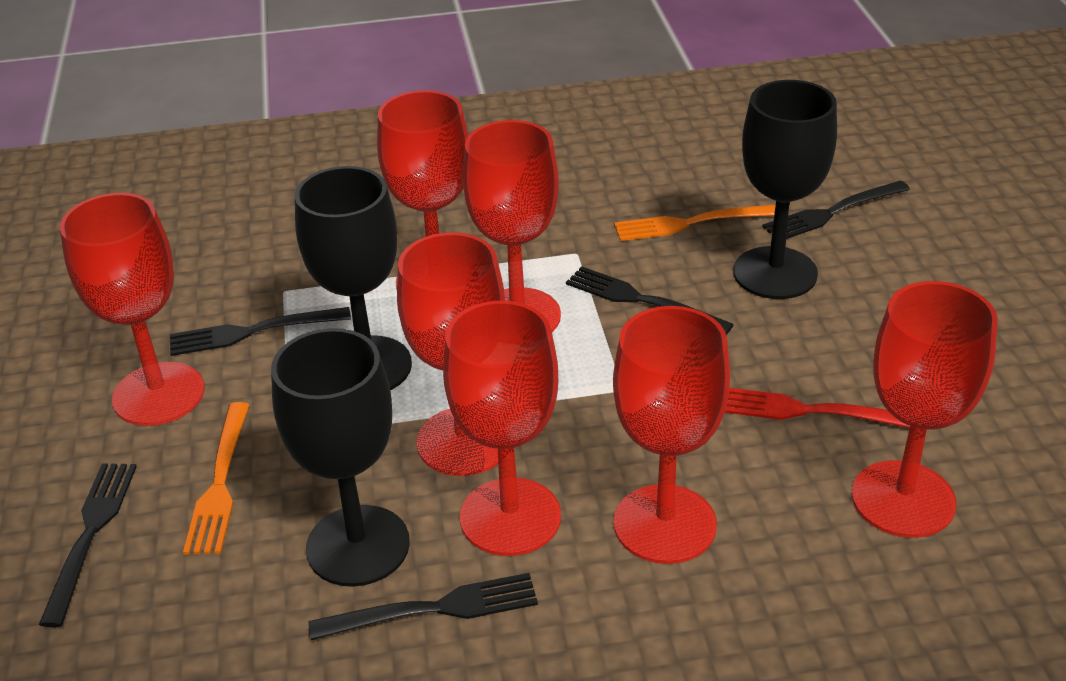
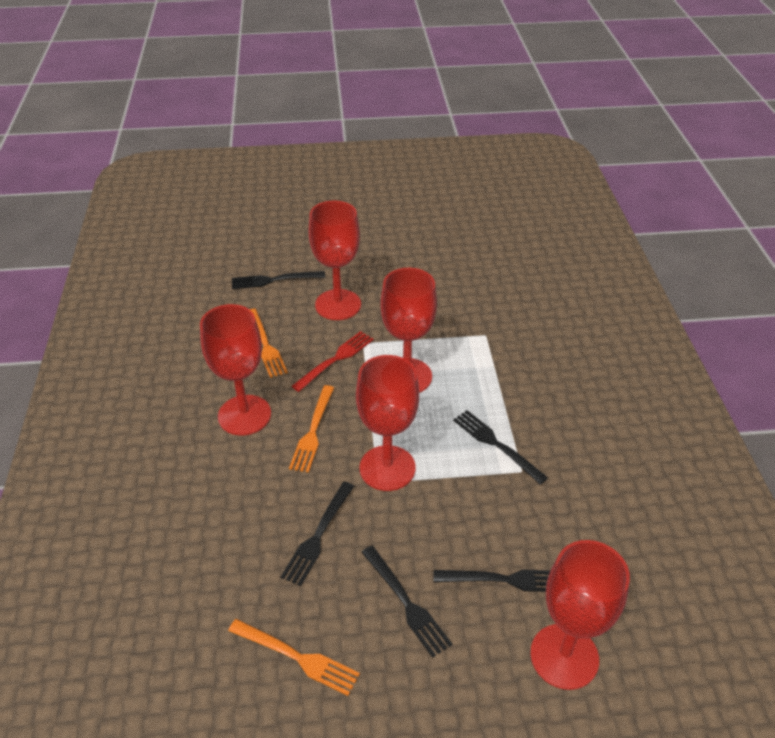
black goblet: [271,328,410,587] [295,166,412,390] [733,80,837,299] = 3 -> none = 0
orange fork: [183,402,249,554] [614,204,776,241] = 2 -> [228,619,360,696] [250,309,288,378] [289,385,334,473] = 3
red goblet: [60,193,205,426] [377,90,468,289] [397,232,505,476] [443,301,561,556] [463,120,561,332] [613,306,730,564] [852,281,998,538] = 7 -> [200,304,271,435] [309,200,361,320] [356,355,419,491] [380,268,437,393] [530,540,630,690] = 5

